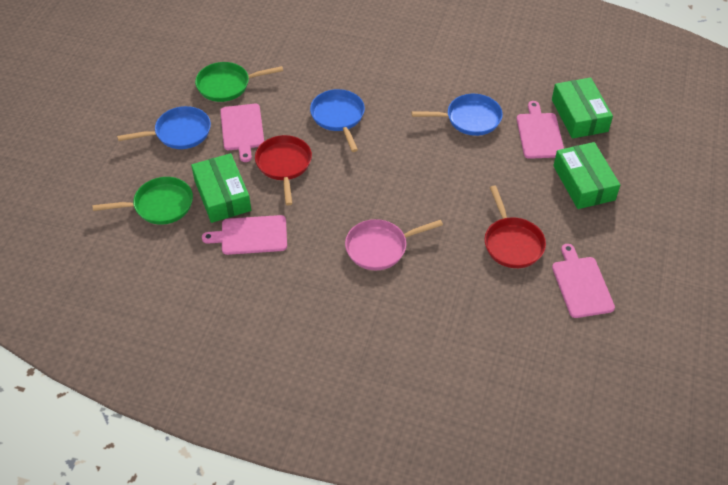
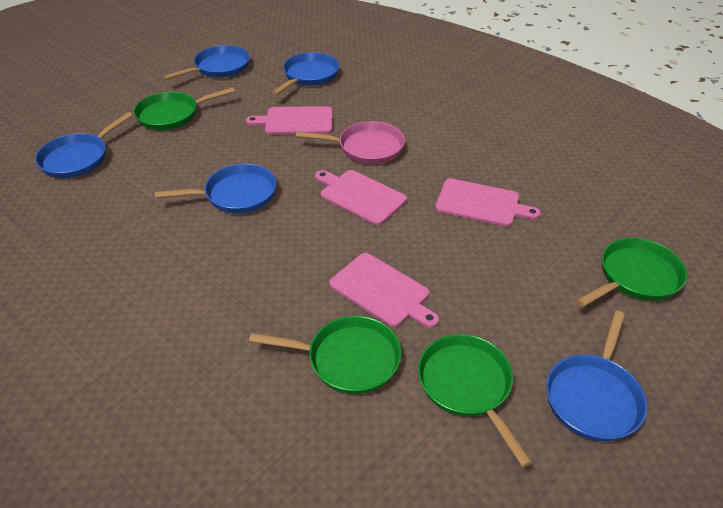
blue pan: [117,106,211,149] [310,89,365,152] [412,94,503,136] = 3 -> [35,112,133,178] [155,164,277,214] [163,45,250,80] [272,52,339,95] [546,311,647,441] = 5
green box: [191,153,251,223] [552,78,613,139] [553,142,620,209] = 3 -> none = 0
green pan: [93,177,193,225] [195,62,283,102] = 2 -> [133,87,235,130] [249,316,401,394] [418,334,533,467] [576,238,687,307] = 4
red pan: [255,135,312,205] [485,186,546,268] = 2 -> none = 0

